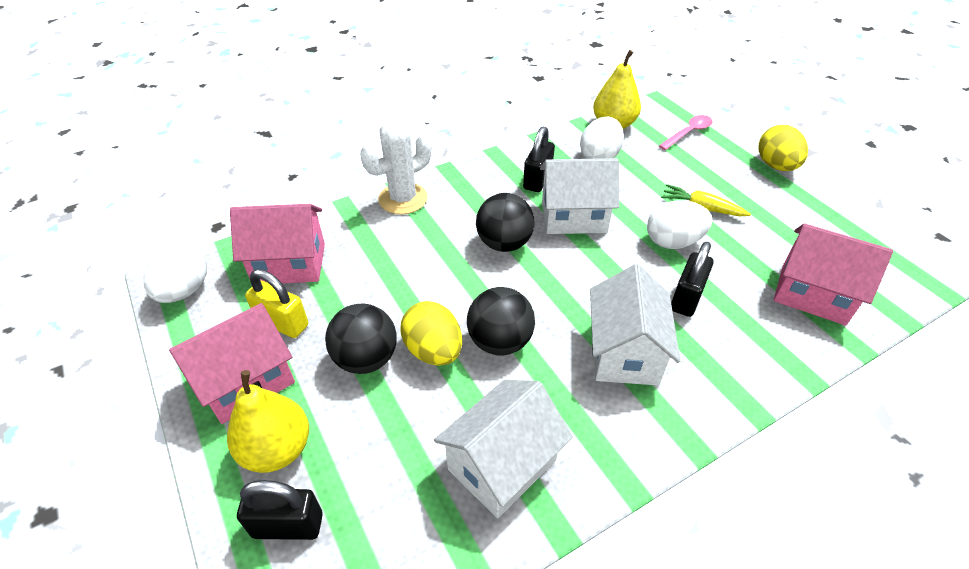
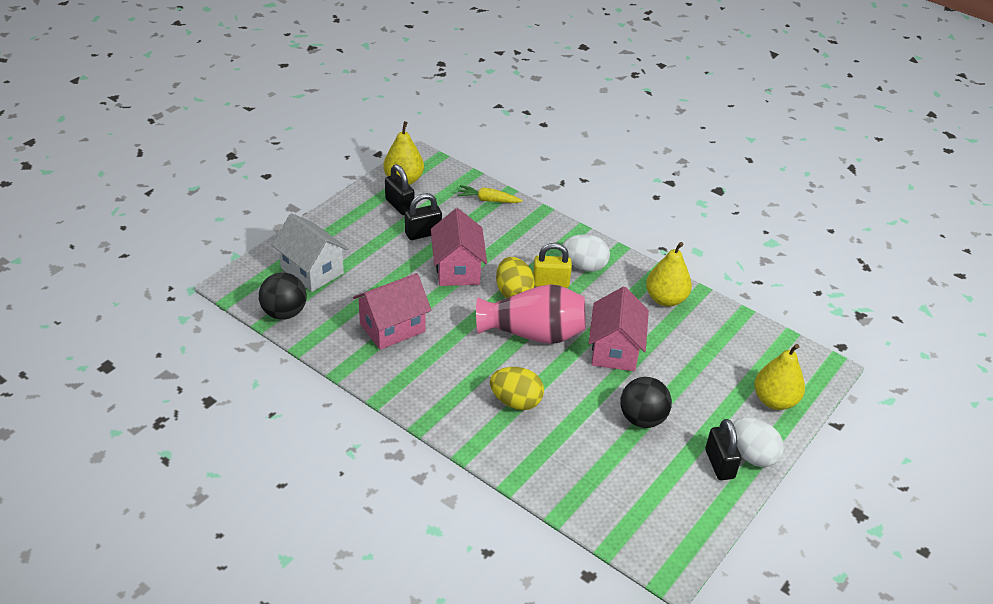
black ball: [325,304,397,374] [467,287,535,355] [476,193,534,252] = 3 -> [259,272,307,320] [620,377,672,428] = 2
pink spoon: [659,115,712,150] = 1 -> none = 0
pink vase: none = 0 -> [476,284,585,344] = 1
white cactus: [360,119,431,214] = 1 -> none = 0
white egg: [144,243,207,303] [580,116,624,159] [647,201,712,249] = 3 -> [563,234,610,272] [733,417,784,467] = 2
white house: [434,380,573,518] [540,158,619,234] [590,264,680,385] = 3 -> [272,213,349,292] = 1
yellow pear: [227,370,309,473] [593,50,641,129] = 2 -> [383,121,424,185] [646,242,692,307] [754,344,805,410] = 3

